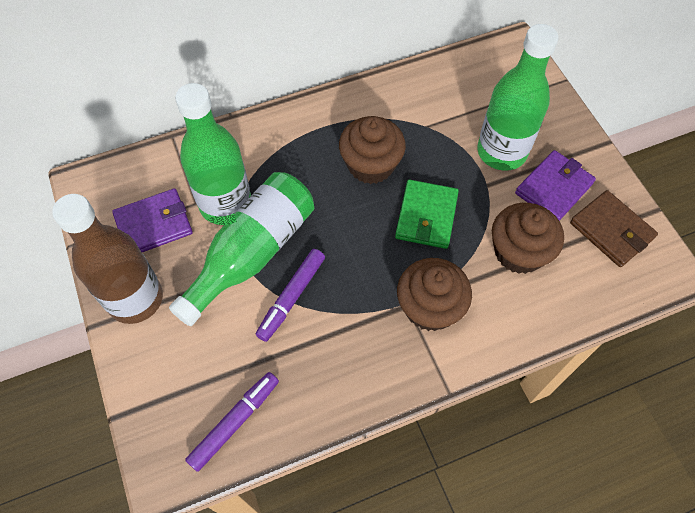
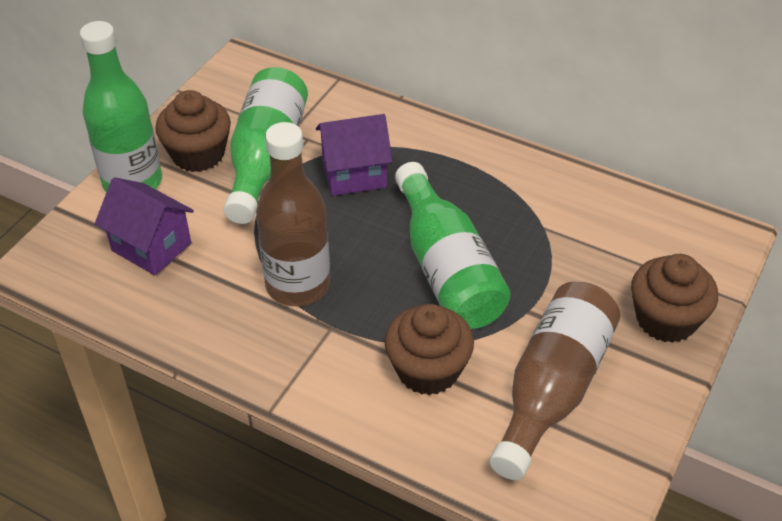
brown bottle: [52,194,163,324] = 1 -> [256,122,330,306] [489,282,620,480] = 2
brown wallet: [570,190,658,267] = 1 -> none = 0
green wallet: [395,180,459,249] = 1 -> none = 0
purple house: none = 0 -> [95,177,194,276] [316,114,392,196] = 2
purple marker: [185,372,279,472] [255,249,325,342] = 2 -> none = 0
purple wallet: [112,188,193,252] [515,150,596,221] = 2 -> none = 0

